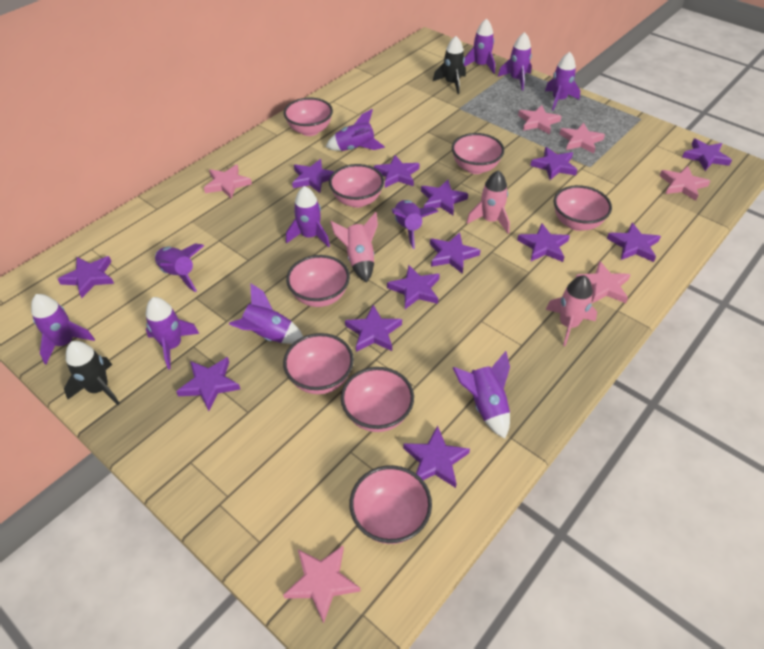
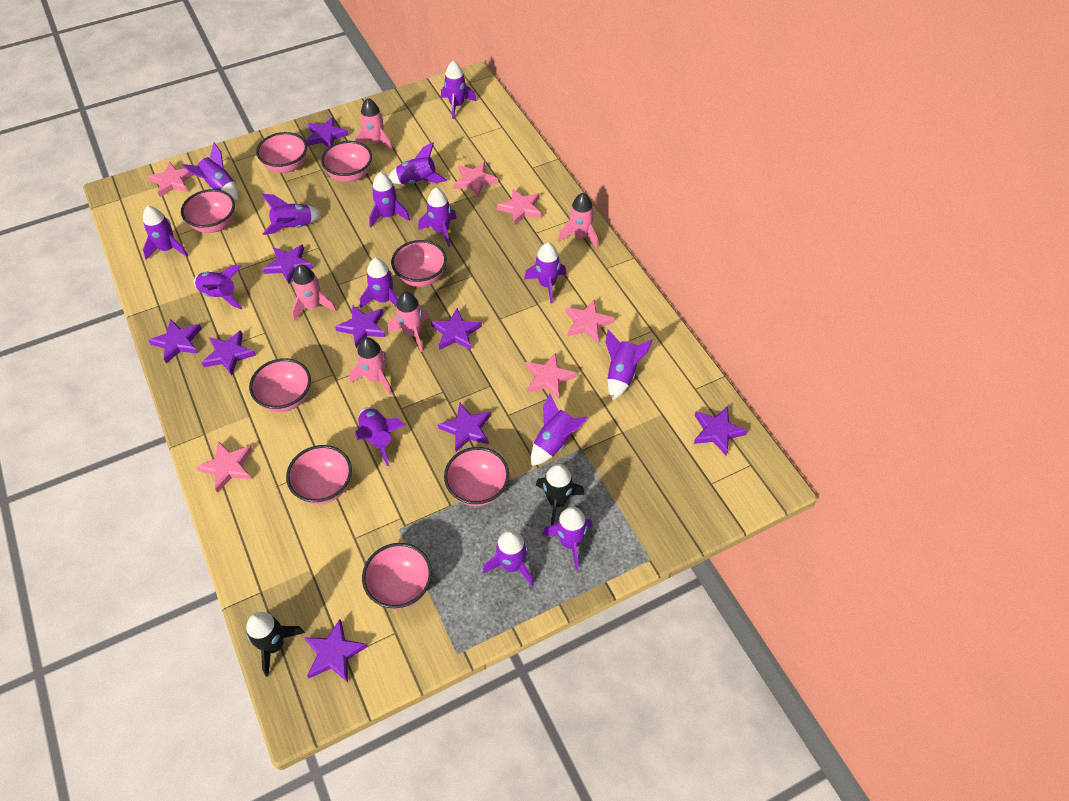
pink rocket: [330,212,378,283] [466,170,510,234] [546,275,597,346] = 3 -> [292,264,337,321] [349,337,392,395] [355,98,393,151] [387,292,429,352] [558,193,599,249] = 5
purple rocket: [31,294,95,364] [146,297,200,369] [155,244,204,292] [229,283,303,344] [286,186,330,247] [326,109,385,151] [392,200,438,249] [453,351,510,438] [464,18,495,74] [498,32,532,90] [545,52,580,111] = 11 -> [143,206,188,260] [182,143,238,200] [194,265,242,309] [261,194,322,235] [355,407,405,466] [360,258,398,308] [369,172,410,228] [389,142,447,185] [418,188,457,247] [441,61,477,119] [483,530,534,586] [524,242,566,303] [531,394,587,466] [543,506,593,570] [605,329,653,400] = 15
purple star: [58,256,114,298] [176,357,241,411] [292,159,335,193] [345,305,402,352] [374,155,420,188] [387,265,440,309] [403,425,470,488] [421,180,468,215] [430,233,481,274] [517,223,570,262] [530,147,577,180] [607,223,661,262] [682,138,732,171] = 13 -> [148,319,202,364] [202,330,256,375] [263,244,313,284] [305,619,367,682] [306,117,349,147] [335,305,385,348] [431,308,482,350] [438,403,491,452] [694,406,747,455] = 9

